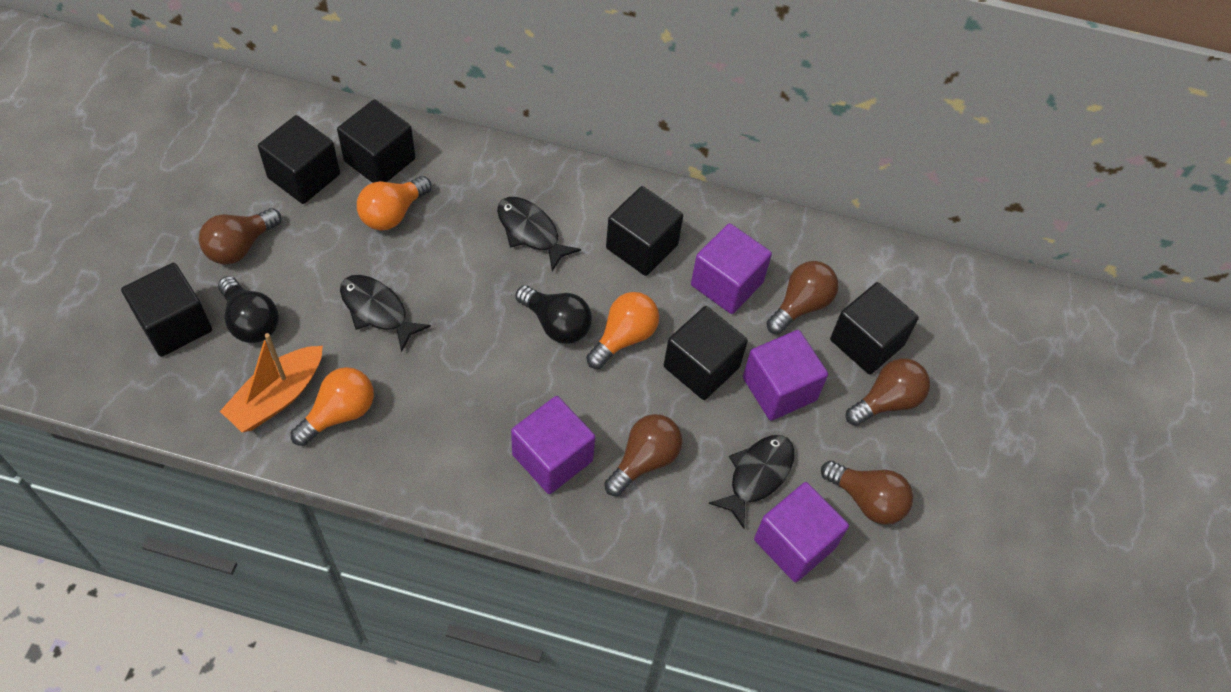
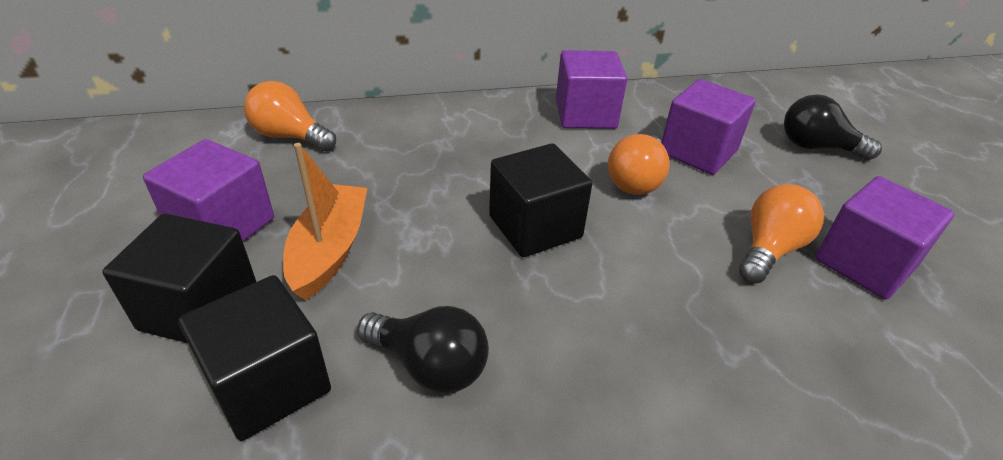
black cube: [121,263,212,357] [258,115,340,204] [337,100,415,183] [606,186,683,276] [664,306,748,400] [830,282,919,374] = 6 -> [102,214,256,343] [178,275,331,441] [489,143,592,257] = 3
black fish: [340,275,431,353] [497,197,581,272] [709,435,795,529] = 3 -> none = 0
brown light bulb: [199,208,281,265] [604,414,682,496] [767,261,839,334] [821,460,913,525] [846,358,930,426] = 5 -> none = 0

